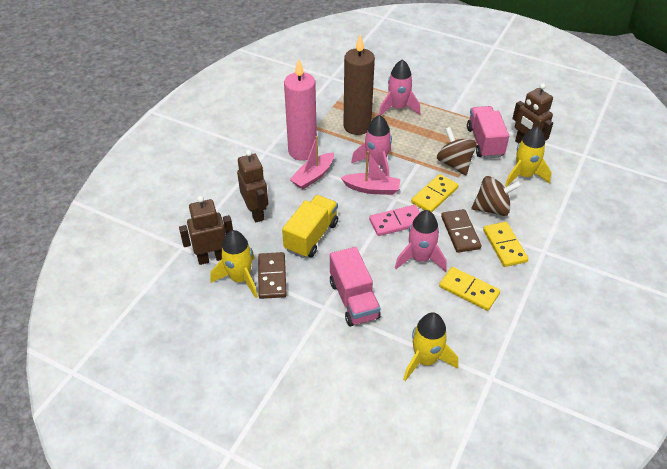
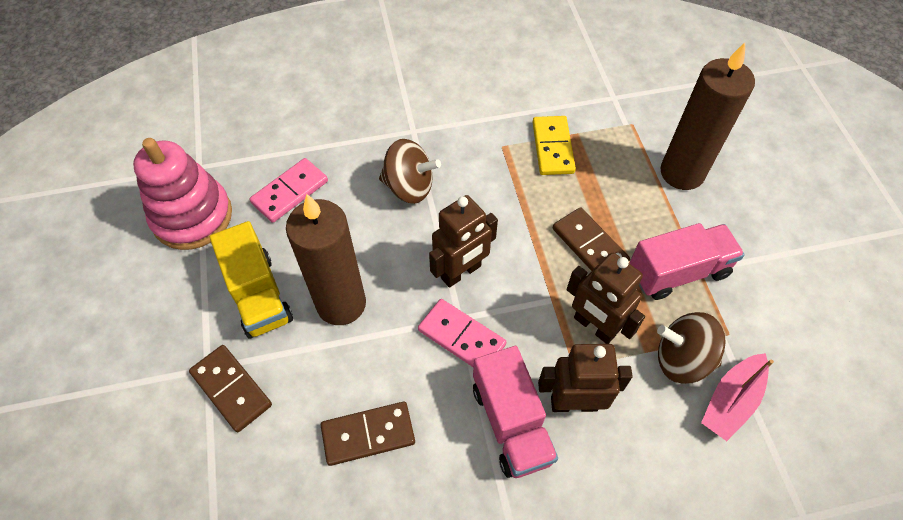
brown candle: [343,34,375,135] = 1 -> [286,194,366,325] [660,43,755,190] = 2
brown domino: [258,252,287,299] [441,209,481,253] = 2 -> [189,345,272,432] [321,402,415,466] [553,207,630,271] = 3
pink boat: [289,136,334,189] [340,151,401,195] = 2 -> [701,353,774,441] = 1
pink candle: [284,59,317,161] = 1 -> none = 0
pink domino: [369,205,420,236] = 1 -> [250,158,328,223] [418,299,506,368] = 2
pink rocket: [351,115,392,176] [379,59,420,116] [395,210,447,272] = 3 -> none = 0
pink stacking toy: none = 0 -> [133,138,232,250] = 1
yellow domino: [411,174,459,212] [439,267,500,311] [483,222,528,267] = 3 -> [532,116,576,175] = 1
yellow rocket: [211,230,258,298] [403,312,458,381] [505,126,551,187] = 3 -> none = 0

